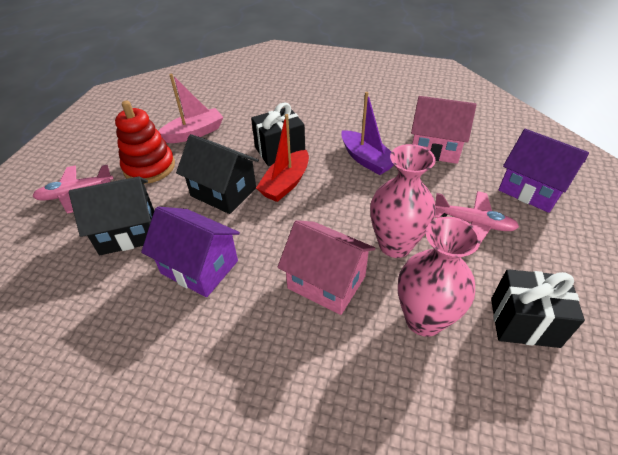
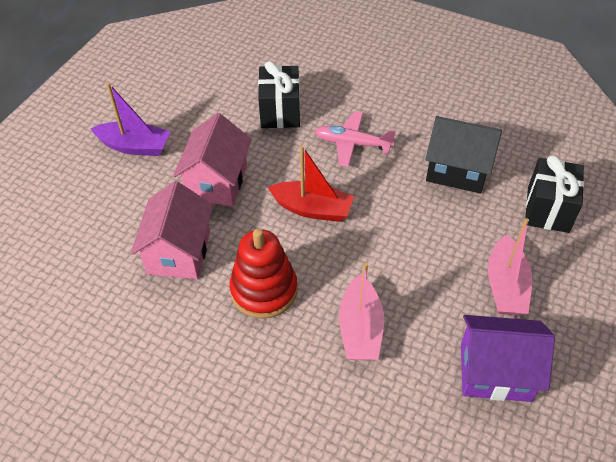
black house: [69,176,154,255] [176,134,259,214] = 2 -> [425,116,502,194] = 1
pink boat: [159,74,224,143] = 1 -> [339,263,384,360] [488,218,532,315] = 2
pink plane: [32,165,114,214] [435,191,519,244] = 2 -> [315,111,396,167] = 1
pink vase: [370,144,436,258] [398,217,481,337] = 2 -> none = 0
purple house: [141,207,240,297] [499,129,589,213] = 2 -> [461,315,555,402] = 1

